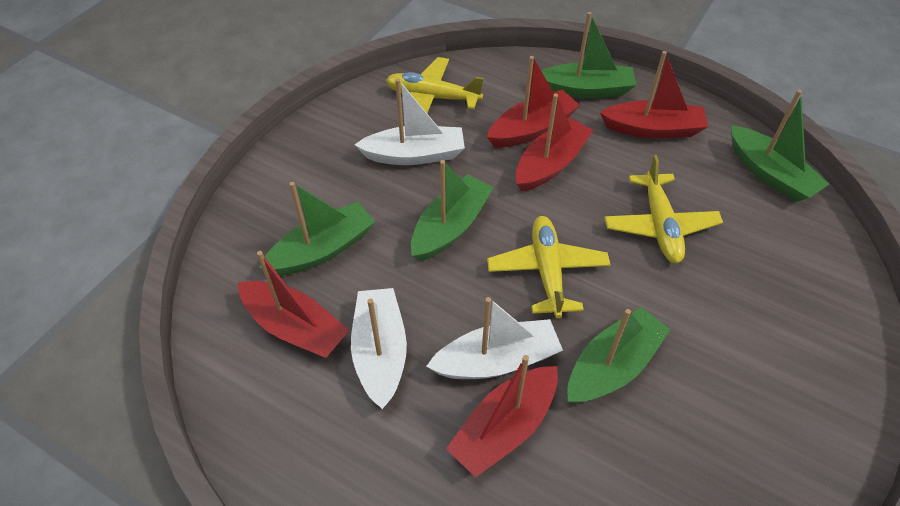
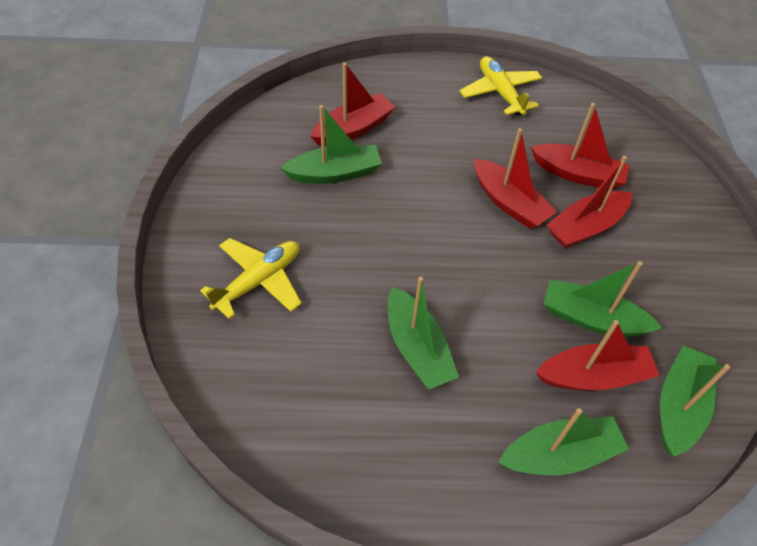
white boat: [351,288,407,409] [355,79,465,165] [426,297,563,379] = 3 -> none = 0
yellow plane: [386,57,484,113] [487,216,611,318] [604,155,723,263] = 3 -> [200,238,302,319] [459,56,542,116] = 2

